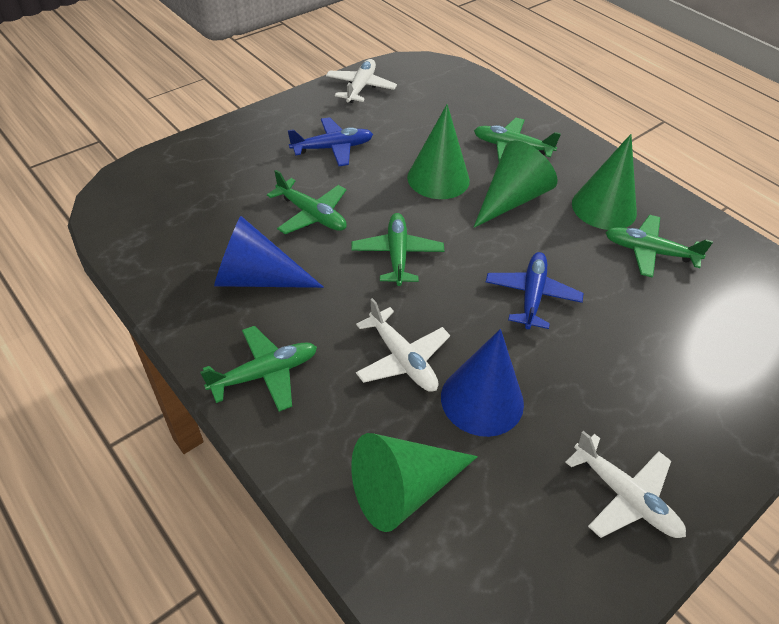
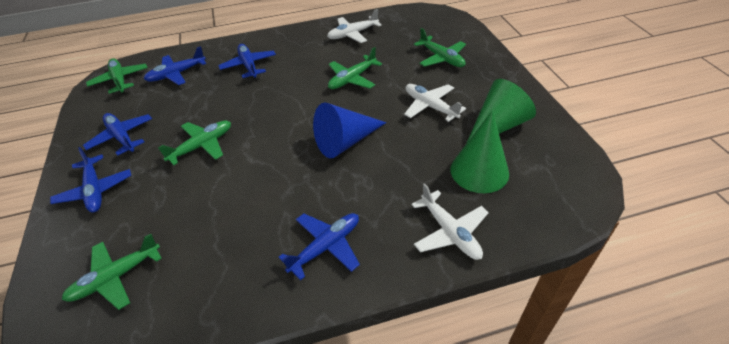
blue cone: [214,216,324,288] [441,329,524,437] = 2 -> [313,102,386,158] = 1
blue plane: [288,117,373,166] [486,252,584,329] = 2 -> [50,147,131,212] [83,113,152,156] [144,46,206,85] [218,44,276,78] [279,213,360,280] = 5
green cone: [351,433,478,532] [407,104,470,199] [474,140,557,228] [572,134,637,230] = 4 -> [451,110,509,193] [466,79,536,144] = 2

